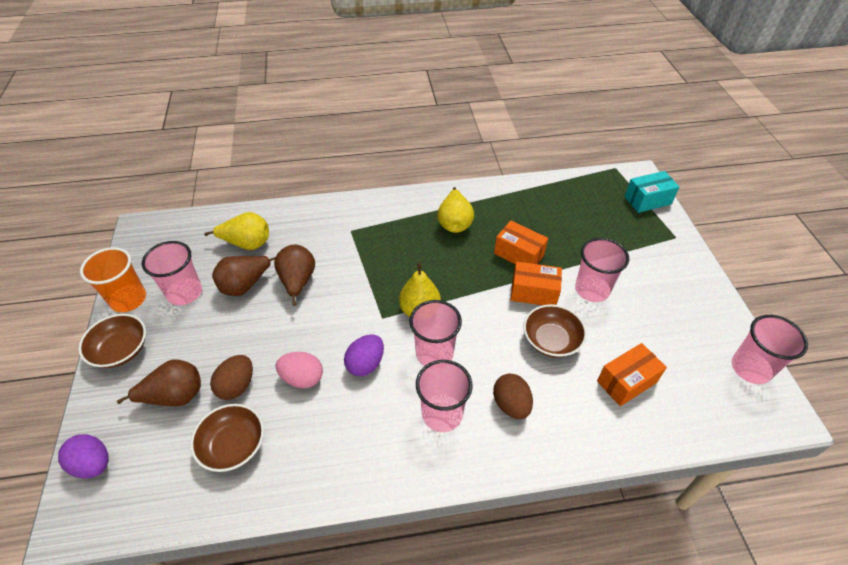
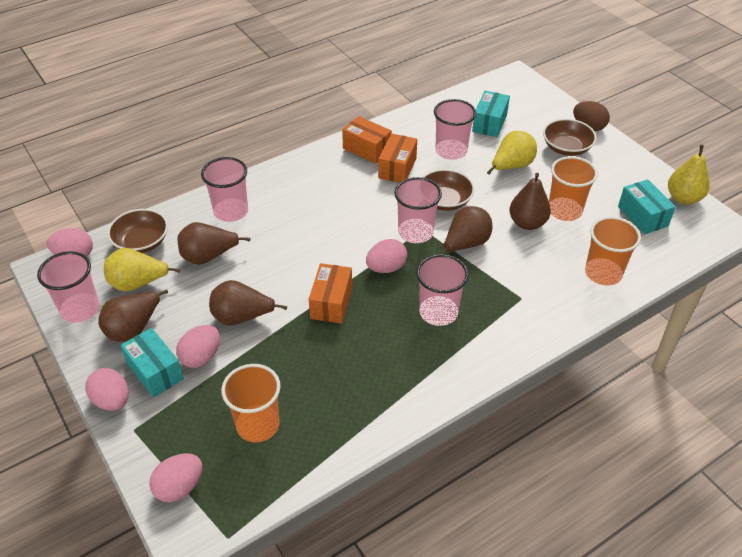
brown egg: [210,355,253,400] [493,374,533,419] = 2 -> [573,101,610,131] = 1
brown pear: [117,359,201,406] [212,256,275,296] [274,245,315,306] = 3 -> [98,289,168,342] [177,222,250,265] [209,280,287,326] [441,206,492,254] [509,173,551,230] = 5
orange cup: [80,247,146,312] = 1 -> [221,364,281,442] [549,156,598,221] [585,217,641,286] = 3
pink egg: [276,352,323,388] = 1 -> [47,228,93,257] [85,368,129,411] [149,453,202,502] [176,325,220,368] [366,239,407,273] = 5
purple egg: [58,434,109,478] [344,334,384,376] = 2 -> none = 0
turquoise box: [624,171,679,213] = 1 -> [120,328,184,397] [472,91,510,137] [618,179,676,234] = 3

